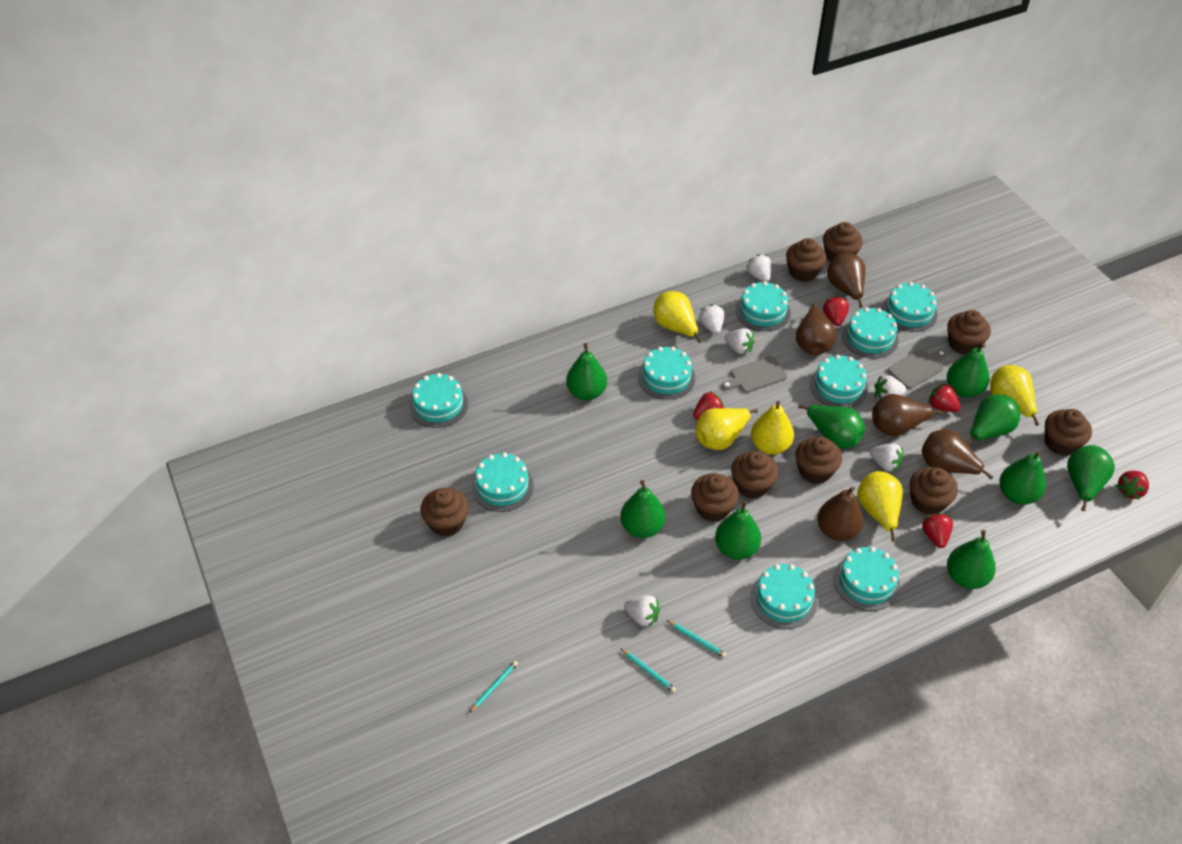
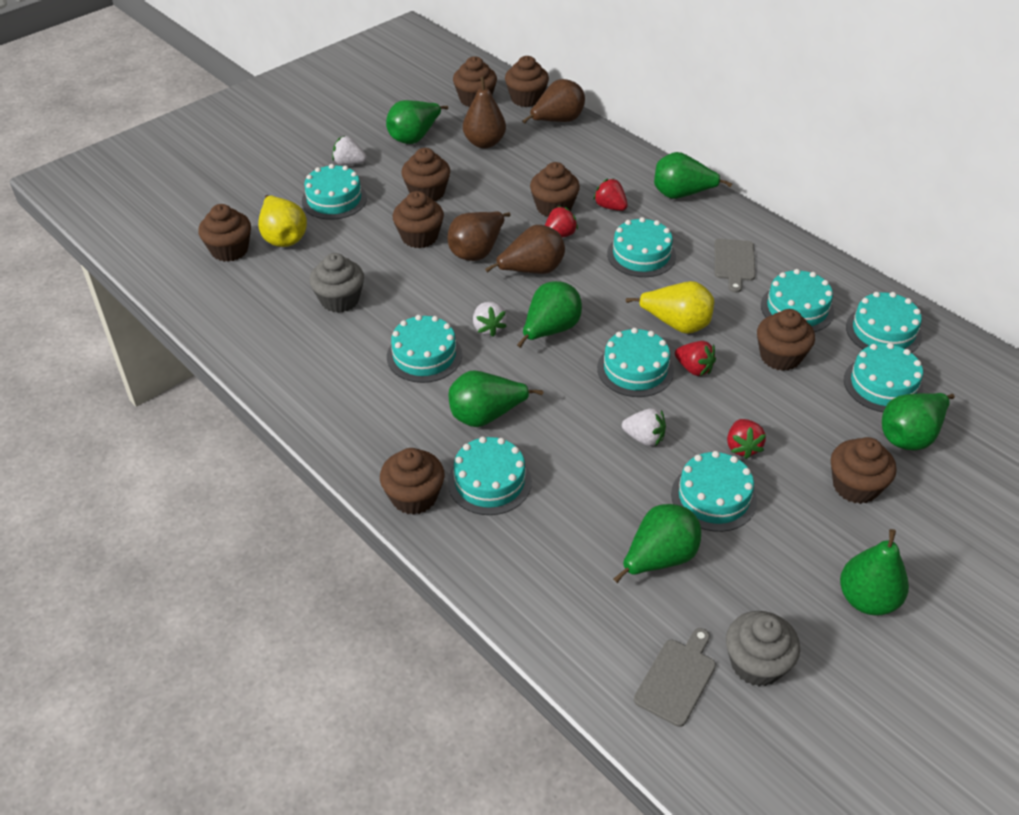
brown pear: [796,303,837,355] [817,486,864,541] [827,253,866,308] [872,394,943,436] [922,430,993,480] = 5 -> [447,211,511,261] [463,77,506,148] [485,225,565,274] [523,79,585,124] = 4
green pear: [566,343,607,400] [620,480,666,538] [715,501,761,560] [798,404,865,449] [947,343,989,397] [947,530,995,589] [966,394,1020,446] [1000,451,1046,505] [1067,445,1115,511] = 9 -> [386,100,448,144] [449,370,543,427] [517,281,582,348] [613,504,701,583] [654,152,732,199] [840,529,909,615] [882,393,955,451] = 7
grey cupcake: none = 0 -> [309,253,364,313] [726,611,800,687] = 2
red strawberry: [693,391,724,420] [823,296,849,326] [921,513,953,548] [928,383,961,412] [1116,471,1149,500] = 5 -> [545,206,578,238] [593,178,628,211] [675,341,716,376] [727,419,766,459] = 4
turquoise pencil: [469,661,518,713] [620,648,676,693] [666,620,726,658] = 3 -> none = 0
white strawberry: [624,595,660,628] [699,304,724,334] [724,328,755,355] [746,254,771,282] [870,443,903,472] [875,375,906,399] = 6 -> [332,136,367,165] [473,302,507,337] [622,408,666,446] = 3
yellow pear: [653,291,702,343] [695,408,758,450] [751,401,794,455] [857,471,903,542] [990,365,1039,426] = 5 -> [258,195,307,247] [626,281,714,334] = 2

